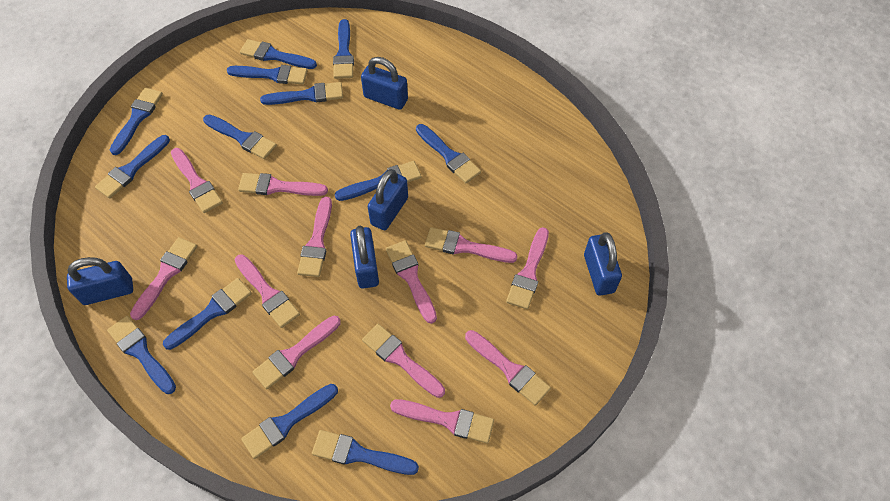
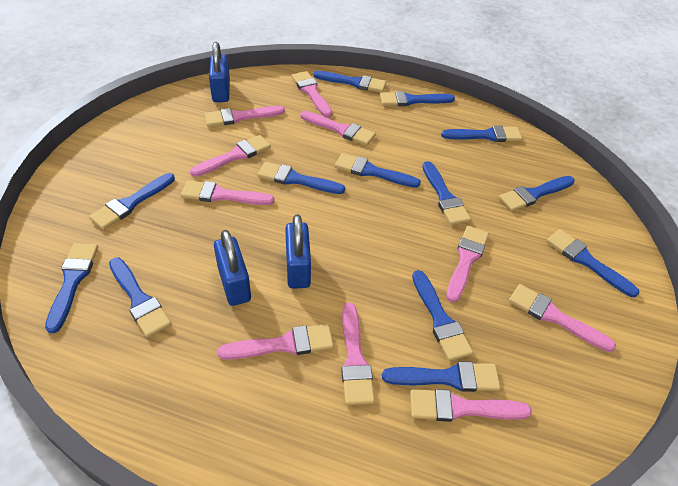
blue padlock: [67,257,133,305] [350,226,379,289] [361,57,408,110] [367,169,408,230] [584,232,622,296] = 5 -> [209,42,230,102] [214,230,251,306] [285,214,311,289] = 3
pink brush: [130,237,197,320] [171,148,223,213] [235,255,300,328] [238,173,328,196] [252,316,341,389] [297,197,332,277] [362,324,445,398] [386,240,437,324] [390,399,494,444] [425,227,518,263] [465,330,551,406] [506,227,549,310] = 12 -> [181,181,274,205] [190,135,271,177] [204,106,285,127] [218,324,334,360] [291,71,332,117] [301,111,376,146] [341,303,375,405] [410,389,532,422] [446,226,489,303] [509,284,616,352] = 10

